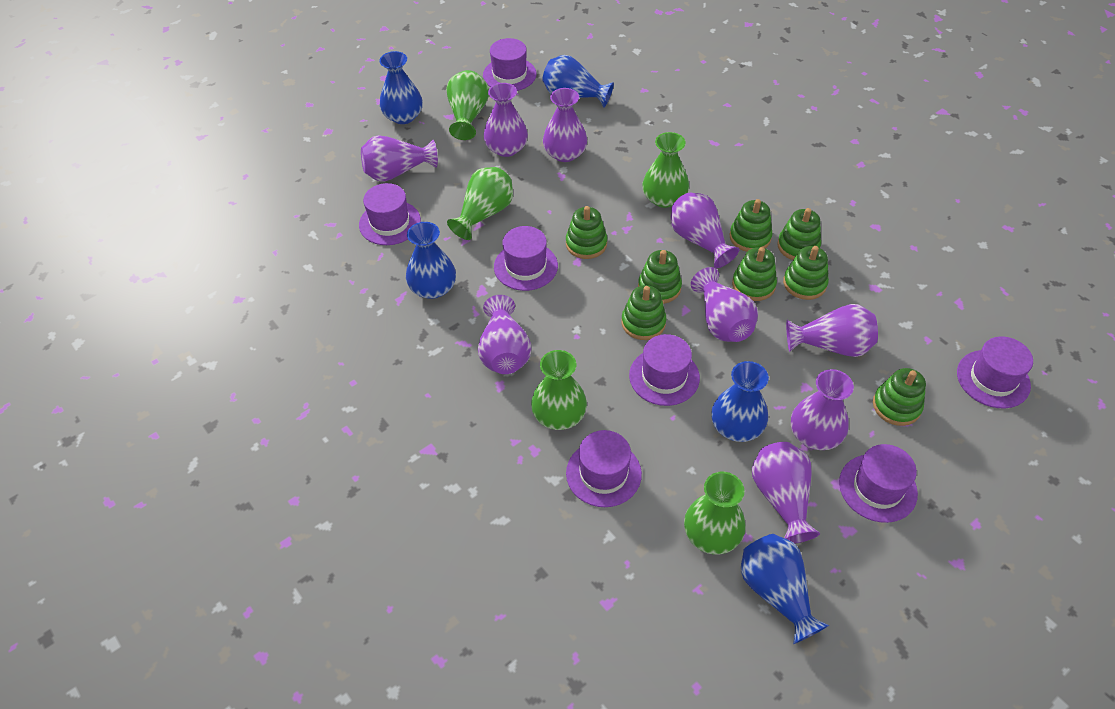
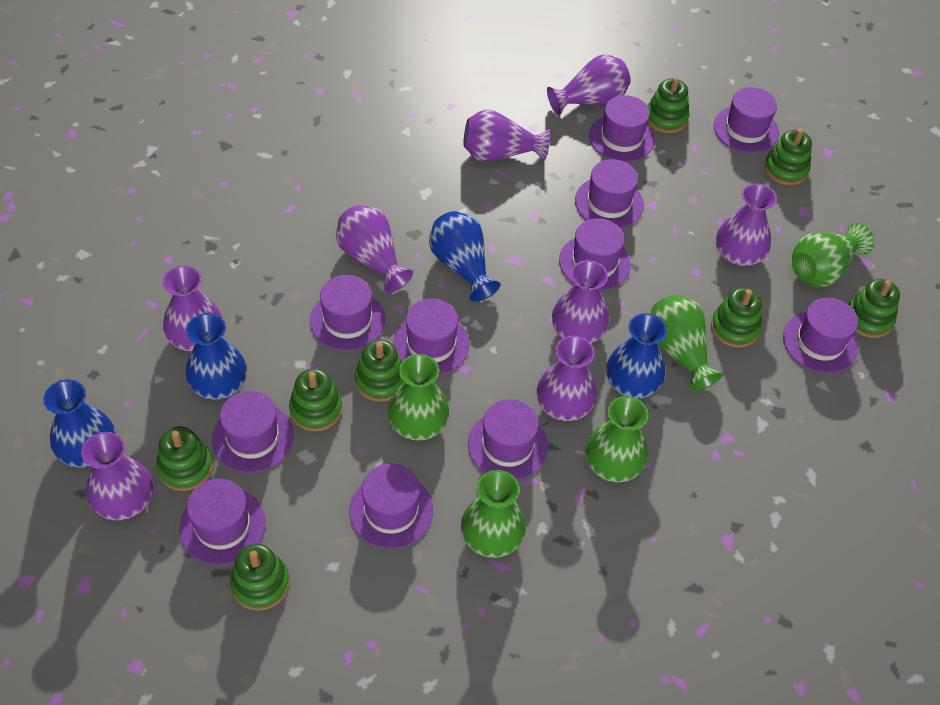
blue vase: [379,51,423,124] [406,222,456,299] [542,55,614,108] [711,361,769,442] [741,534,829,644] = 5 -> [43,379,115,468] [186,313,247,400] [429,211,501,302] [606,313,667,398] = 4
purple hat: [359,183,421,245] [483,38,537,91] [494,226,558,291] [566,430,642,507] [629,334,700,406] [839,444,918,523] [957,337,1033,408] = 7 -> [180,479,266,565] [212,391,294,473] [310,275,385,351] [349,464,433,549] [393,298,469,375] [468,399,548,480] [559,218,631,291] [575,159,644,228] [589,95,655,162] [714,87,779,153] [783,298,858,373] = 11
purple vase: [361,135,438,182] [478,295,531,374] [483,83,528,157] [543,88,587,162] [671,193,740,268] [691,267,758,342] [752,442,820,543] [786,304,878,357] [791,369,854,450] = 9 -> [81,432,153,520] [162,265,223,351] [336,205,413,293] [463,110,550,162] [537,336,597,421] [547,54,631,116] [552,260,610,343] [716,184,777,266] = 8

